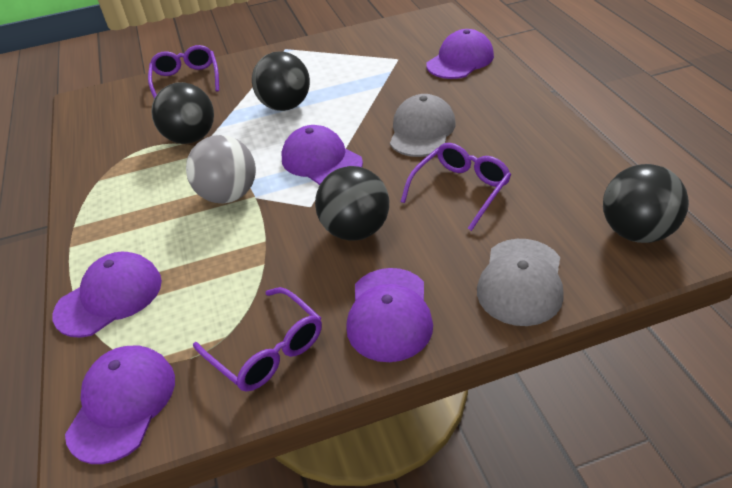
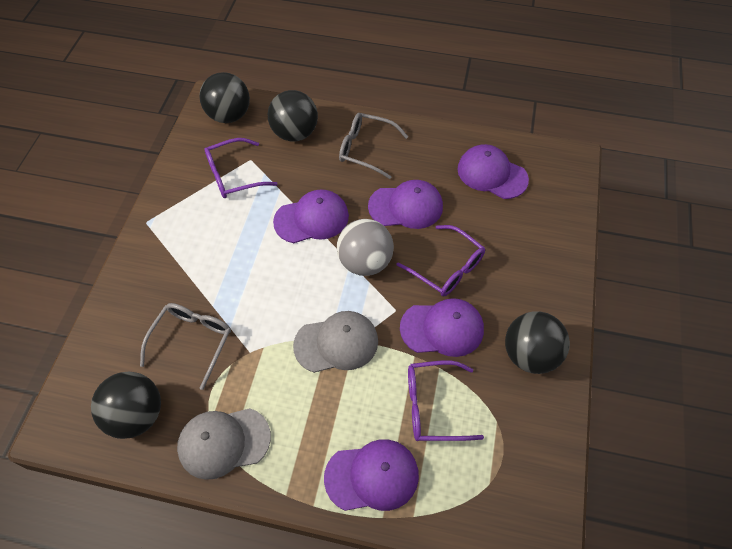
grey glasses: none = 0 -> [140,303,231,390] [339,113,409,179] = 2

